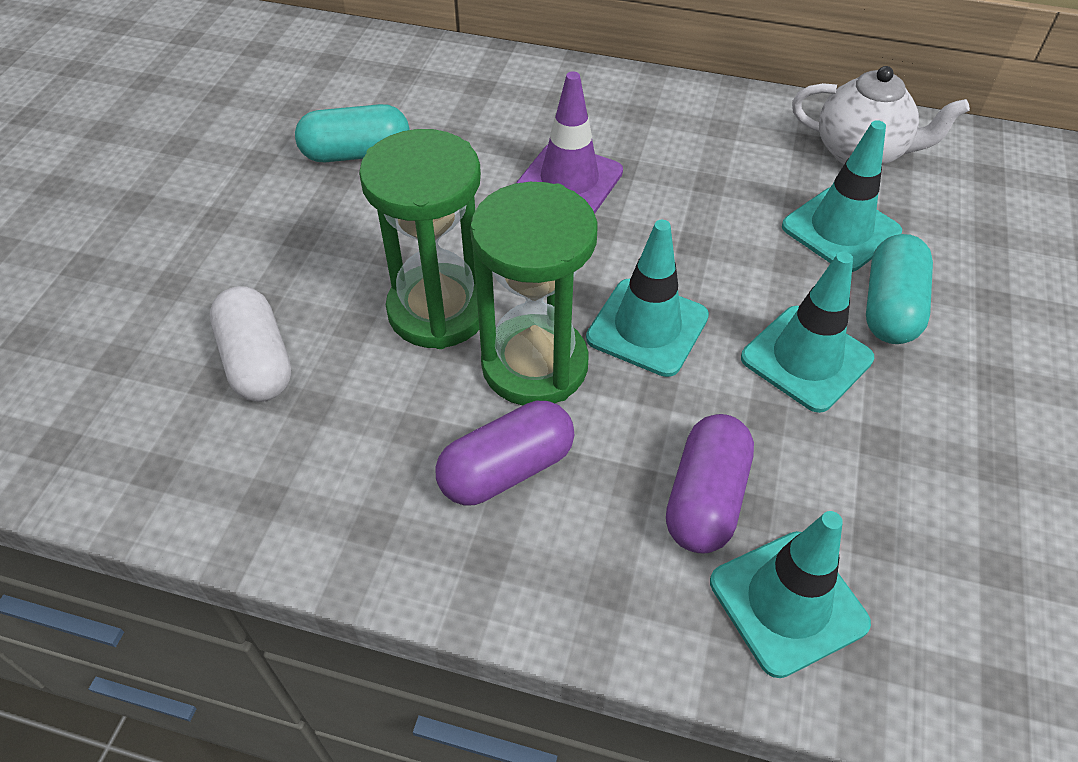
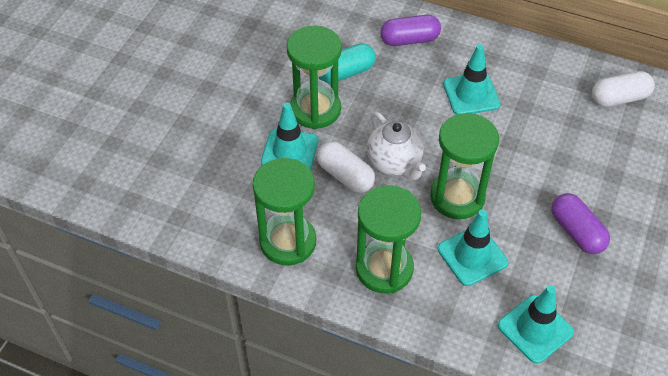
green hourglass: [359,129,481,349] [470,182,598,405] = 2 -> [253,158,316,265] [286,25,342,129] [356,185,421,294] [430,112,499,219] = 4
purple traffic cone: [516,71,623,214] = 1 -> none = 0
turquoise capsule: [295,104,409,162] [866,234,933,344] = 2 -> [319,43,376,83] = 1
white capsule: [210,286,291,402] = 1 -> [317,141,375,193] [592,71,655,107] = 2

